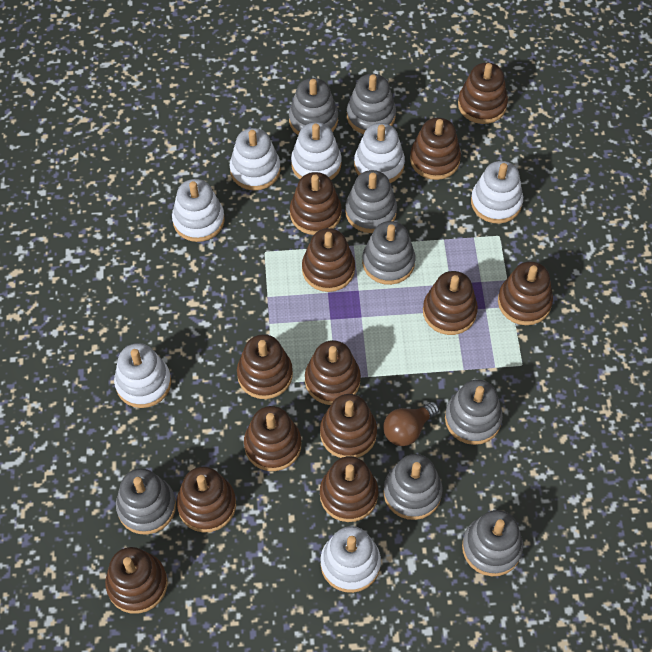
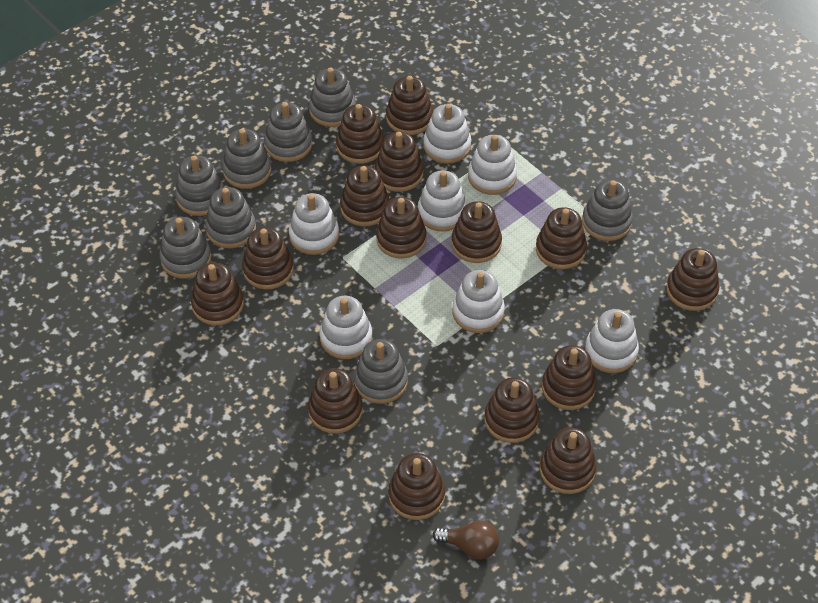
brown stacking toy: [105,547,168,614] [177,466,236,533] [237,334,293,399] [244,406,301,471] [290,172,341,235] [302,228,355,292] [305,340,361,405] [320,394,377,458] [320,456,378,522] [410,118,461,180] [423,271,478,335] [458,63,508,124] [498,261,553,325] = 13 -> [191,262,244,325] [242,227,294,290] [308,368,363,434] [336,104,384,164] [340,166,389,226] [375,132,423,192] [376,197,426,258] [386,76,433,135] [388,453,445,520] [451,201,502,263] [484,377,540,443] [536,207,587,269] [540,428,597,494] [542,345,597,410] [666,248,720,311] = 15

